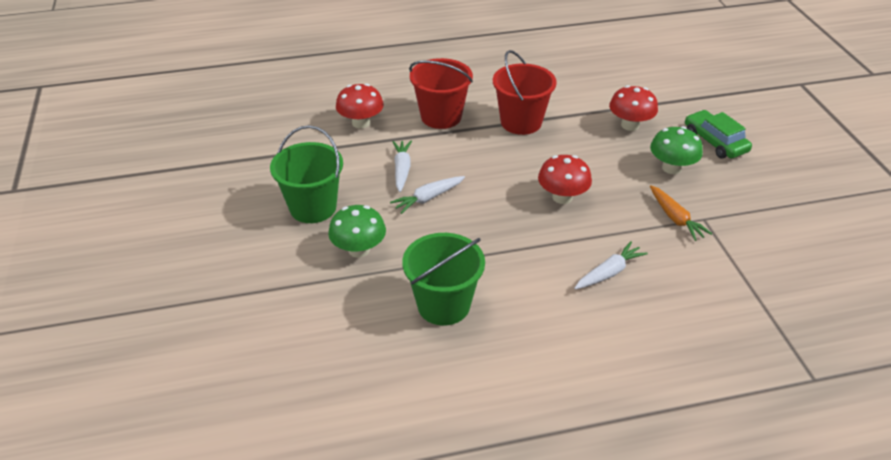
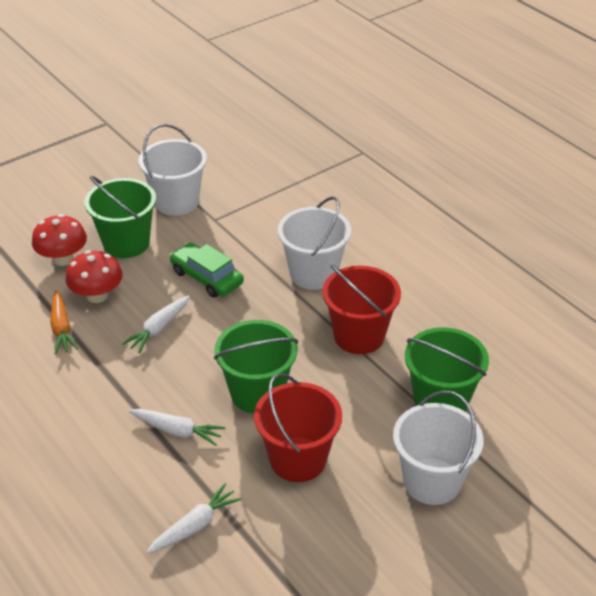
green bucket: [270,125,343,223] [402,233,485,326] = 2 -> [84,176,156,258] [214,320,298,414] [405,327,489,412] = 3
green mushroom: [328,205,386,258] [650,126,703,174] = 2 -> none = 0
red mushroom: [336,83,384,129] [538,155,592,204] [609,85,658,131] = 3 -> [32,214,87,266] [65,250,123,303] = 2
white bucket: none = 0 -> [138,124,207,216] [278,196,351,290] [393,391,484,505] = 3

